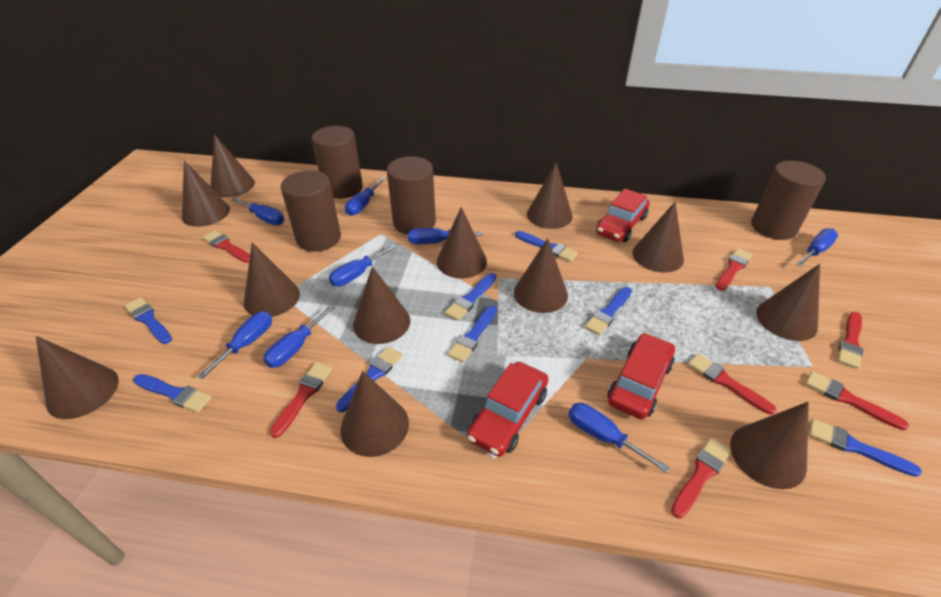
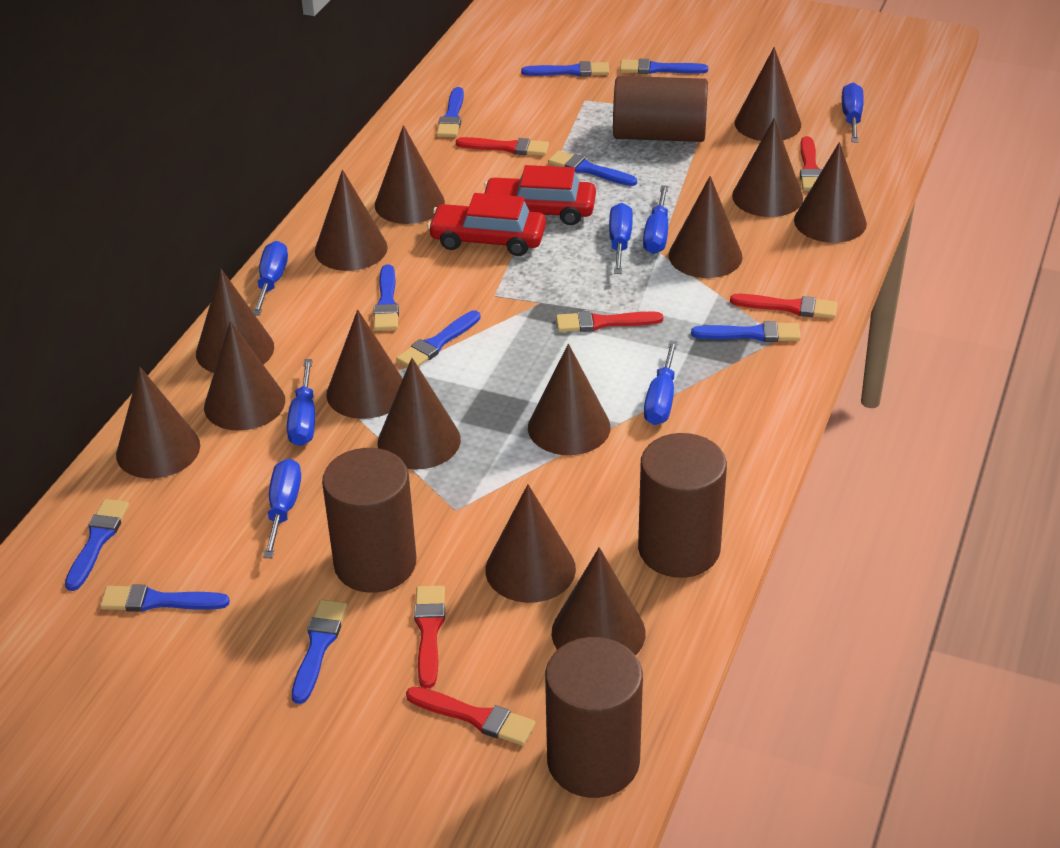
blue brush: [125,297,172,344] [133,374,212,413] [336,347,403,412] [445,273,496,321] [448,305,497,362] [515,231,578,262] [585,287,632,335] [809,419,922,477] = 8 -> [65,499,129,591] [100,584,230,612] [292,599,347,704] [373,264,399,331] [396,310,481,367] [437,87,464,137] [521,61,609,77] [548,150,637,186] [620,59,708,74] [691,321,801,342] = 10
blue screwdriver: [198,311,272,379] [231,197,284,225] [263,305,335,368] [329,244,397,287] [345,177,386,216] [408,228,483,244] [568,403,670,473] [796,228,838,267] = 8 -> [253,241,288,316] [263,459,301,558] [287,359,315,446] [609,203,633,274] [643,185,668,254] [644,340,678,425] [842,83,864,143] = 7
brown cone: [36,336,119,419] [182,161,230,227] [210,135,255,198] [244,242,300,317] [341,371,409,457] [353,266,410,344] [437,207,487,278] [514,238,568,313] [527,163,573,229] [633,202,684,272] [730,402,809,489] [756,264,820,341] = 12 -> [116,367,200,479] [196,269,274,373] [204,321,285,431] [315,170,388,271] [326,310,403,419] [375,125,445,224] [378,358,461,470] [485,484,576,603] [528,344,610,455] [552,547,646,656] [669,176,743,278] [732,118,803,217] [735,47,801,141] [794,142,867,243] = 14
red brush: [203,230,250,263] [270,362,332,438] [671,437,731,518] [688,353,776,414] [716,248,752,290] [805,371,909,430] [838,312,863,369] = 7 -> [406,687,536,746] [414,586,445,688] [456,137,549,156] [556,311,663,332] [730,294,838,319] [800,136,823,191] = 6
red car: [467,362,549,457] [596,189,650,242] [607,333,675,420] = 3 -> [427,193,546,256] [484,165,596,225] = 2

